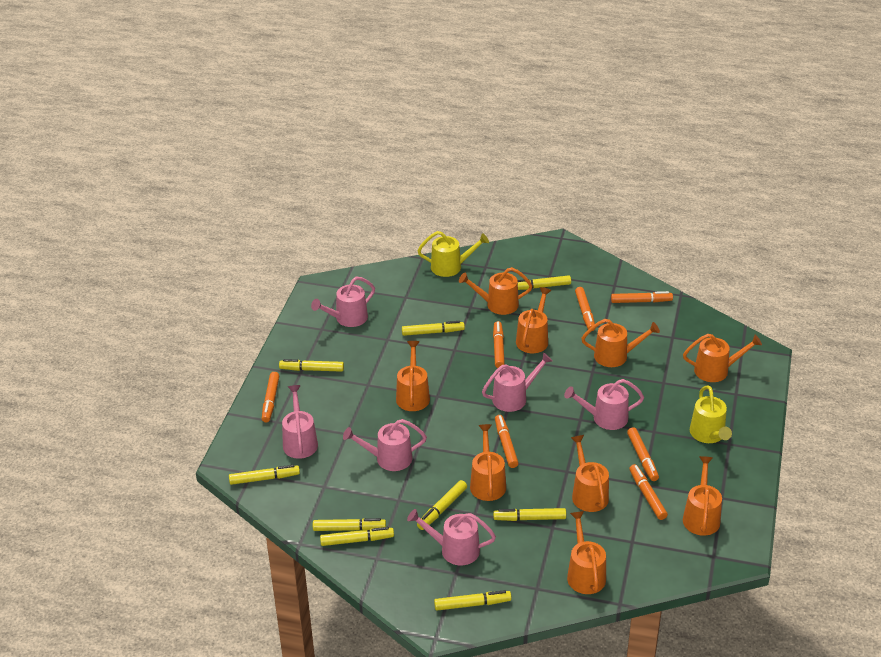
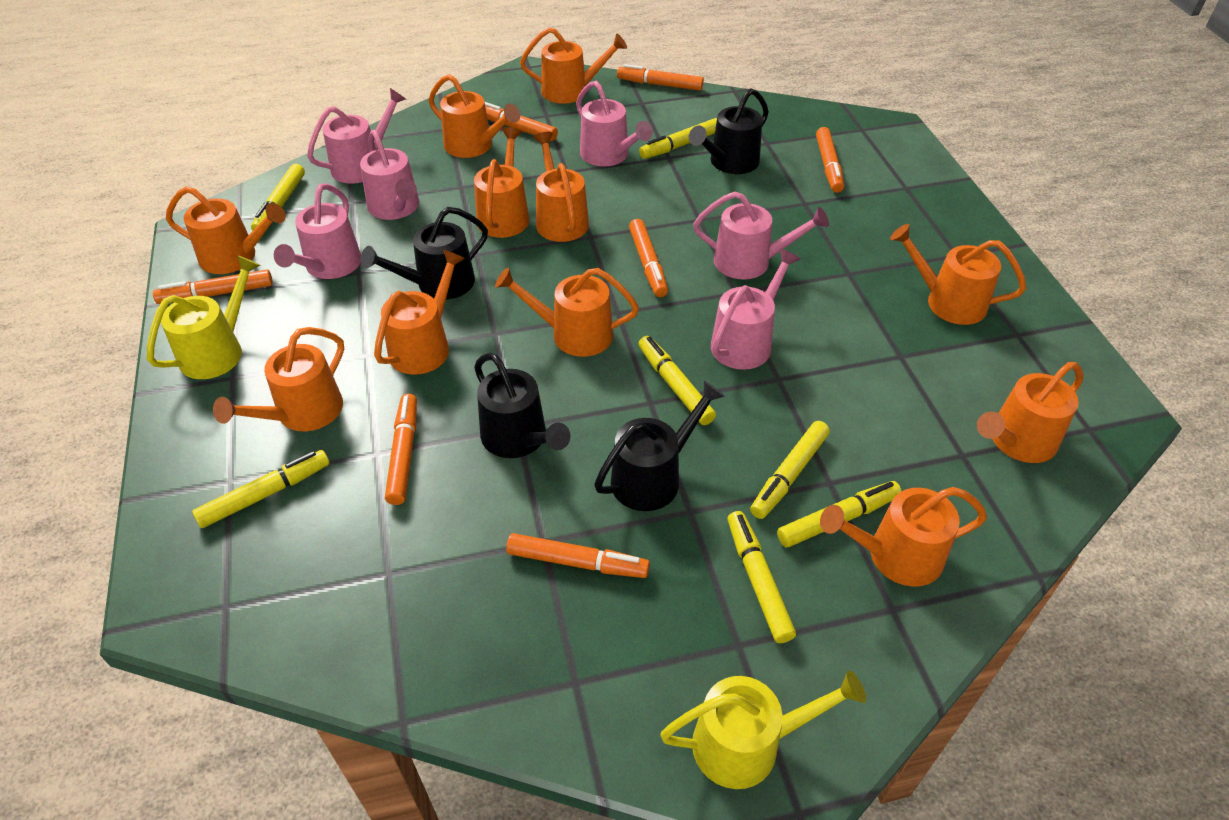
black watering can: none = 0 -> [360,207,488,300] [474,353,571,458] [594,381,725,511] [689,88,769,174] = 4
orange watering can: [396,341,430,411] [459,267,533,315] [470,424,506,501] [516,287,551,353] [567,511,606,594] [571,435,609,512] [581,319,660,367] [683,334,762,382] [683,456,722,536] = 9 -> [166,186,286,274] [213,327,344,431] [374,250,465,375] [429,74,520,158] [474,127,529,238] [495,268,639,357] [520,27,627,104] [534,132,589,242] [820,487,987,587] [890,224,1026,325] [977,362,1084,463] = 11
yellow marker: [229,465,300,485] [279,359,344,372] [313,518,386,531] [320,527,394,546] [402,321,465,336] [417,480,467,530] [434,590,512,611] [493,508,566,521] [517,275,571,290] = 9 -> [192,450,329,528] [251,164,305,231] [638,336,716,425] [639,118,717,159] [728,511,796,643] [750,421,830,519] [777,481,901,547] = 7

